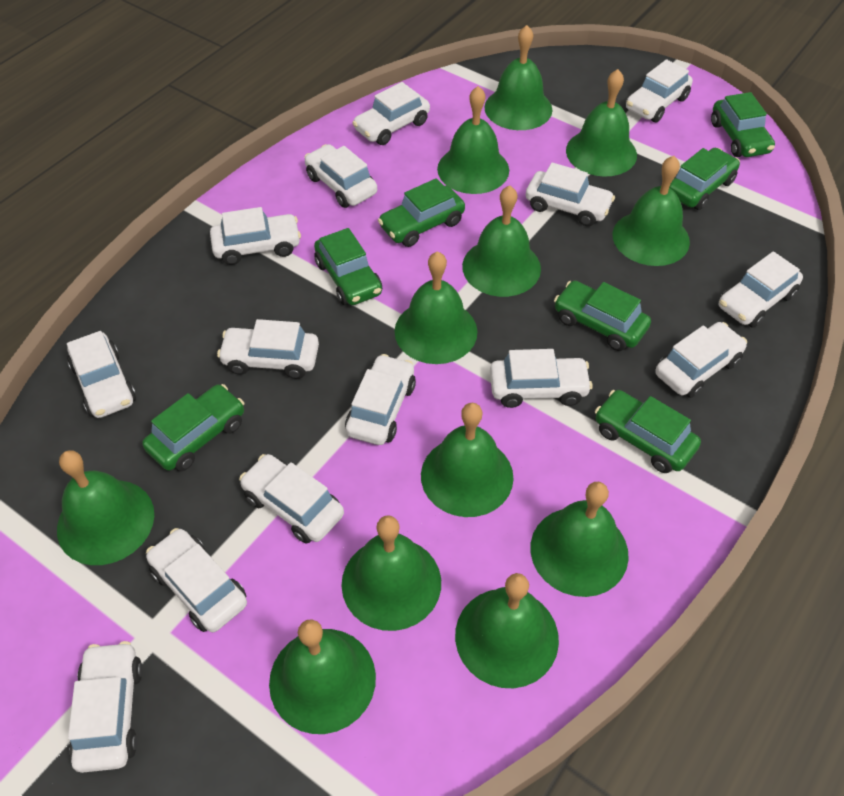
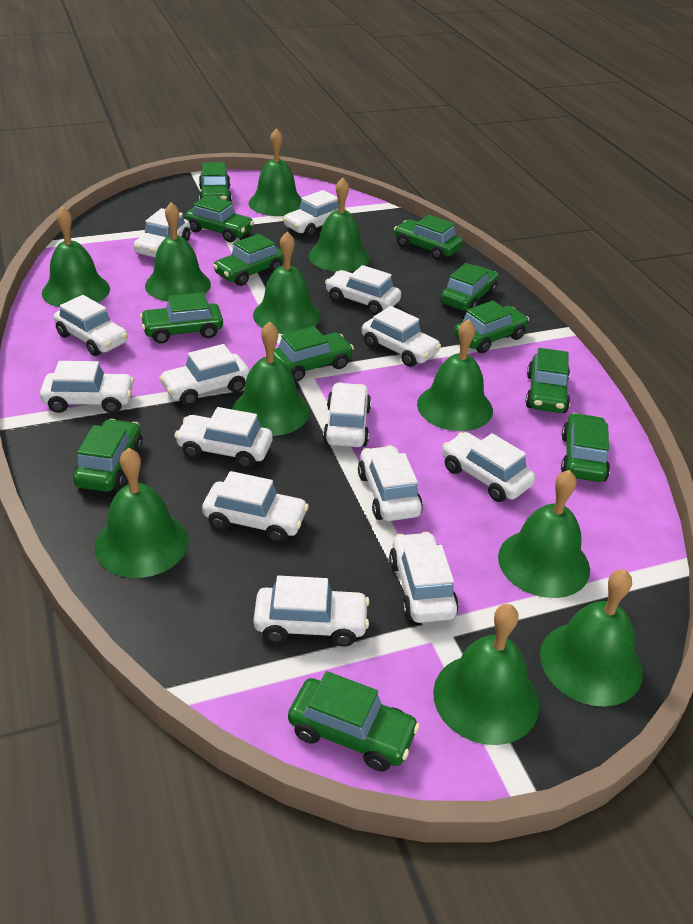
green bell: [57,450,154,565] [269,619,376,734] [341,515,441,631] [394,251,478,364] [421,403,514,517] [437,86,509,194] [455,573,559,688] [462,185,541,297] [485,25,552,130] [531,482,629,597] [566,69,637,177] [613,156,690,266] = 12 -> [42,207,110,307] [95,448,189,578] [145,202,211,301] [232,321,309,436] [248,128,302,216] [253,231,321,334] [309,178,370,272] [417,319,493,431] [433,604,540,745] [498,470,590,598] [540,569,643,707] = 11
green car: [142,384,244,471] [314,228,382,305] [378,178,465,247] [554,281,651,351] [595,390,701,473] [669,148,740,210] [711,92,775,157] = 7 -> [73,419,143,492] [140,293,223,344] [185,195,254,242] [199,162,232,202] [213,234,284,286] [274,326,354,382] [288,671,420,771] [394,215,463,260] [440,263,498,311] [454,301,529,353] [525,348,570,413] [561,413,610,482] = 12

